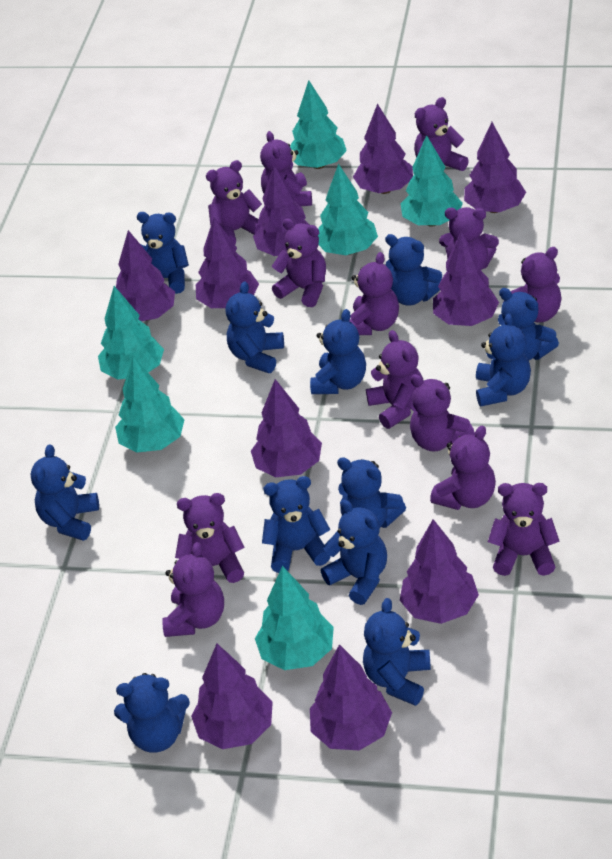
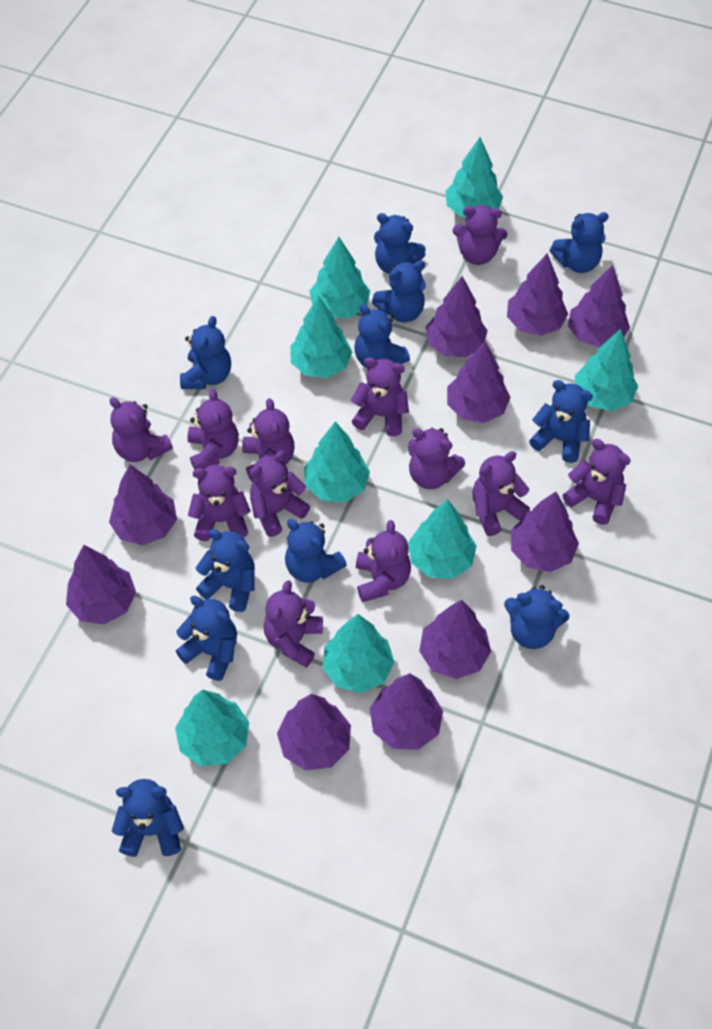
blue teddy bear: [31,444,99,541] [114,673,190,753] [137,212,189,294] [225,282,284,373] [262,476,331,573] [310,309,366,394] [321,500,387,605] [337,457,406,528] [363,598,431,706] [385,234,442,306] [476,313,531,406] [498,288,559,360] = 12 -> [112,779,184,857] [176,596,237,681] [180,316,231,389] [196,529,255,612] [285,519,347,583] [355,304,410,368] [372,261,426,322] [374,213,426,274] [504,585,570,649] [529,380,593,463] [550,212,609,273] = 11
purple teddy bear: [162,542,224,637] [175,493,245,583] [206,160,262,244] [260,131,312,206] [272,218,326,307] [349,252,399,335] [366,330,424,429] [410,374,475,452] [414,97,469,171] [430,426,496,510] [439,207,499,270] [488,483,560,576] [502,247,562,323] = 13 -> [110,397,173,462] [187,389,239,470] [188,465,251,541] [242,398,295,482] [250,451,310,537] [264,580,323,667] [351,357,409,436] [356,520,411,602] [408,428,465,489] [453,205,508,265] [472,451,530,536] [563,439,631,525] = 12
turquoise tree: [98,286,164,379] [115,356,185,452] [255,566,334,670] [290,80,347,169] [318,164,378,255] [401,135,463,227] = 6 -> [175,690,249,766] [290,296,352,378] [304,422,370,502] [309,237,370,318] [323,614,394,693] [408,499,477,579] [445,137,503,217] [575,329,638,411] = 8

